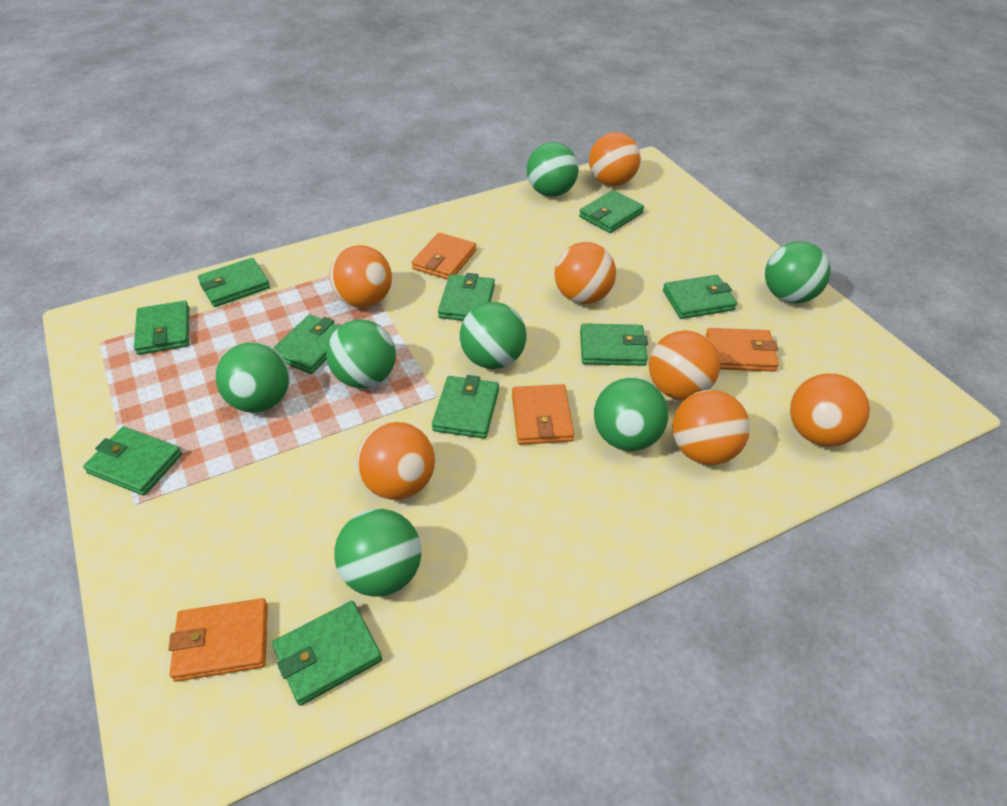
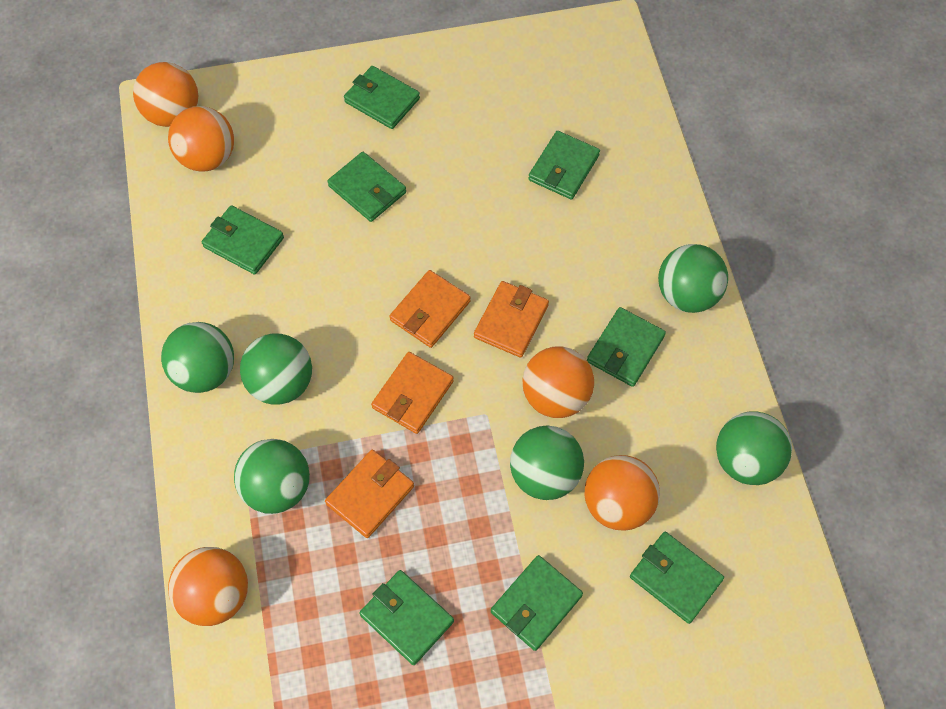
green ball: [216,342,290,413] [326,320,396,388] [334,509,421,597] [460,302,526,369] [527,142,579,197] [594,377,669,451] [765,241,831,303] = 7 -> [161,322,234,393] [234,439,310,514] [240,333,312,405] [510,426,584,500] [658,244,728,313] [716,411,792,485] = 6
green wallet: [83,426,182,496] [134,300,189,355] [198,258,270,307] [272,601,382,706] [273,315,340,374] [432,375,499,439] [438,273,495,321] [579,190,644,233] [580,323,648,366] [663,275,737,319] = 10 -> [202,205,284,275] [327,152,406,222] [344,66,420,129] [360,570,454,665] [491,555,583,651] [528,131,600,200] [587,307,666,387] [630,532,724,624] = 8
orange ball: [329,245,392,308] [356,422,435,500] [554,242,616,304] [589,132,641,186] [649,330,720,400] [672,390,750,465] [790,373,870,447] = 7 -> [133,62,198,127] [168,106,234,172] [168,547,248,626] [523,347,594,418] [584,455,660,531] = 5

